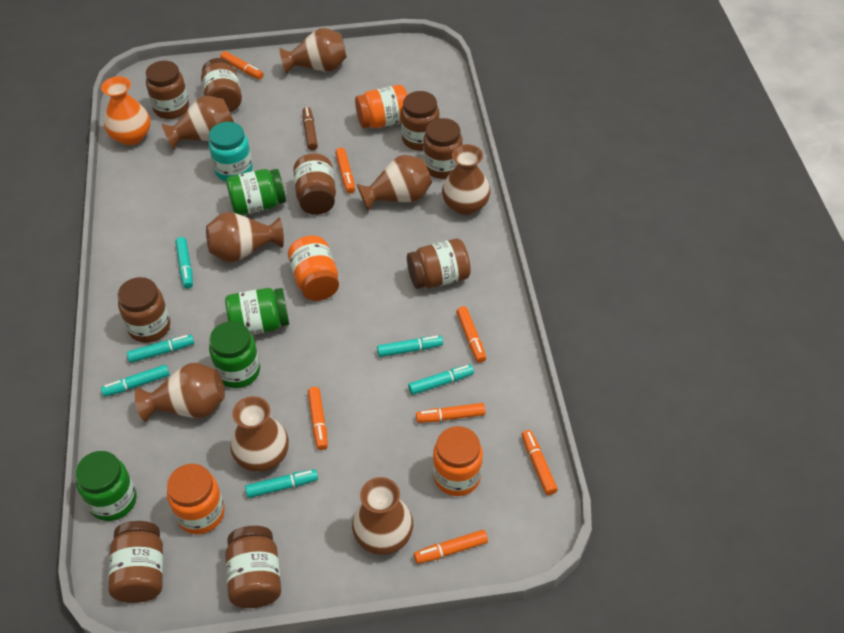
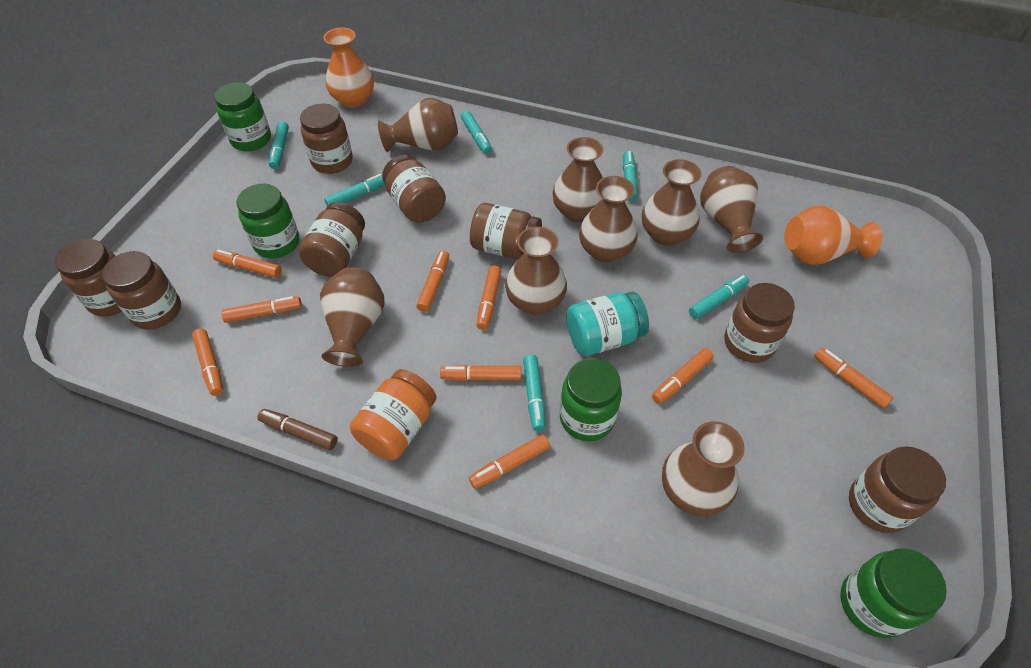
brown jar: [108,521,163,603] [117,277,170,343] [146,61,189,119] [201,58,242,112] [225,526,281,608] [293,153,336,215] [401,91,439,151] [407,238,471,289] [423,118,463,179] = 9 -> [55,239,122,317] [102,251,181,330] [298,202,365,277] [300,104,353,174] [382,155,446,223] [470,203,542,259] [724,283,795,363] [849,446,946,533] = 8
orange jar: [167,464,225,534] [288,236,339,301] [355,85,407,129] [433,426,483,496] = 4 -> [350,369,436,460] = 1
orange marker: [220,51,264,79] [308,387,328,450] [335,148,355,194] [414,530,488,564] [416,403,485,423] [456,306,486,363] [522,430,558,495] = 7 -> [192,329,223,396] [213,249,282,278] [221,296,302,323] [416,250,449,312] [440,365,521,381] [469,435,550,489] [476,266,501,330] [652,348,714,404] [814,348,893,409] = 9
orange vase: [101,76,151,145] = 1 -> [324,28,374,107] [784,206,882,265] = 2

